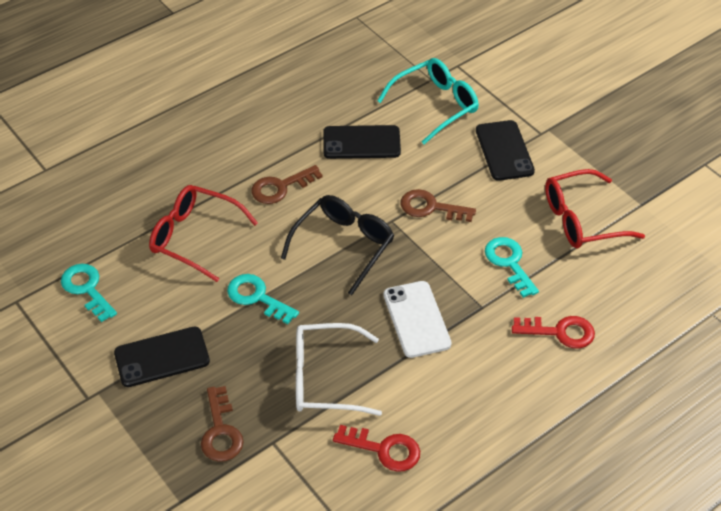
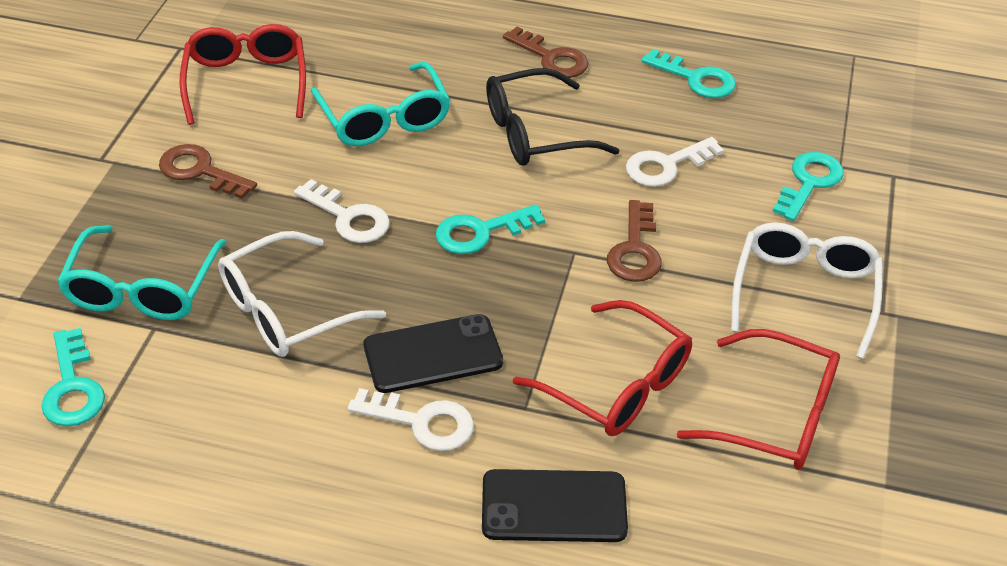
black phone: [114,327,210,387] [323,125,401,159] [476,120,535,181] = 3 -> [364,314,503,393] [482,469,628,542] = 2
red glasses: [149,185,258,282] [545,169,645,248] = 2 -> [179,24,306,125] [513,300,692,436] [677,329,840,470] = 3
red key: [333,425,420,472] [512,316,595,349] = 2 -> none = 0
turquoise glasses: [377,58,479,145] = 1 -> [57,225,226,320] [311,62,450,146] = 2
turquoise key: [61,264,117,322] [227,274,299,324] [485,237,539,298] = 3 -> [41,328,105,427] [436,204,545,254] [642,49,736,98] [773,152,844,221] = 4
white glasses: [296,323,382,416] = 1 -> [218,231,386,357] [731,222,883,359] = 2
white key: none = 0 -> [294,179,390,243] [347,388,474,451] [626,137,724,187] = 3
white phone: [384,281,451,358] = 1 -> none = 0

